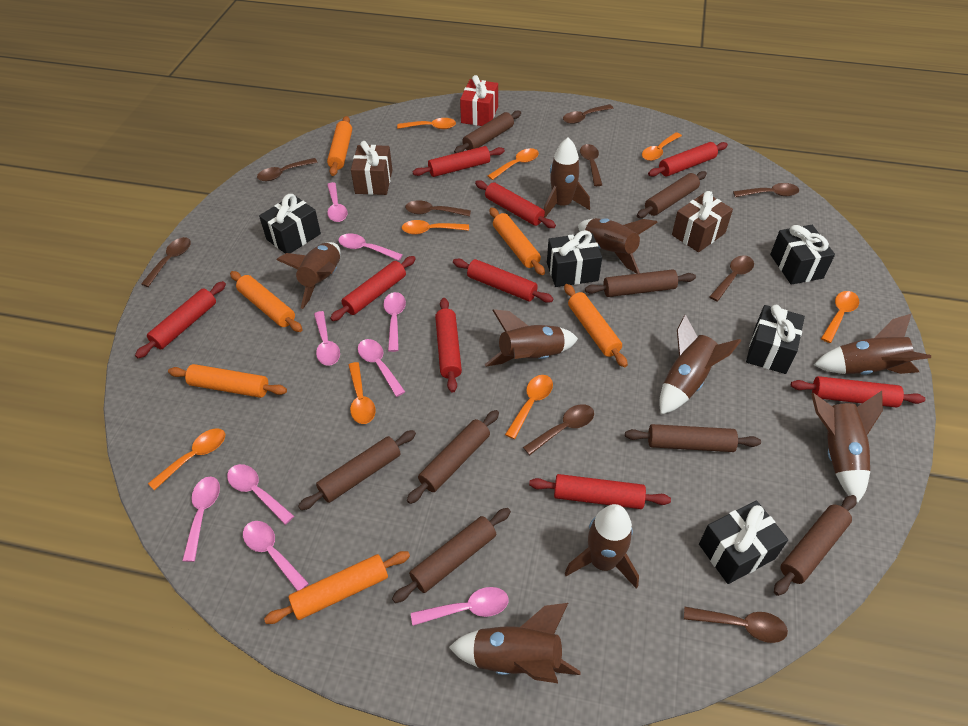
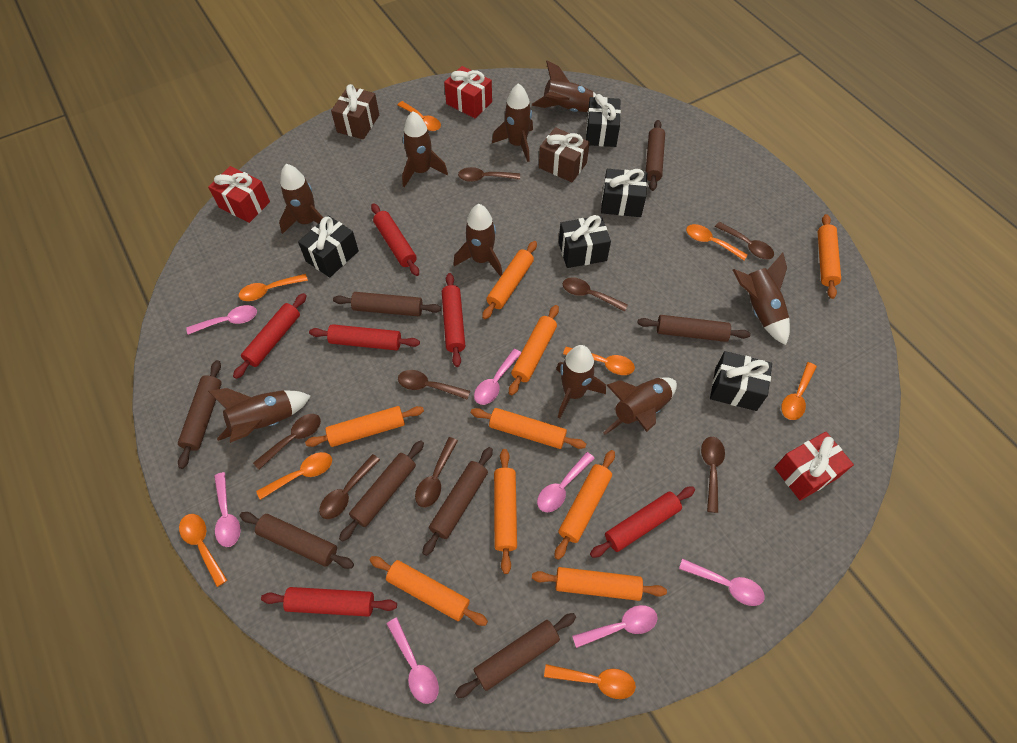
brown spoon: [141,237,191,287] [257,158,318,181] [405,200,471,217] [523,404,594,455] [563,104,613,124] [580,144,602,186] [684,606,788,643] [709,255,754,301] [733,183,799,197] = 9 -> [253,414,321,470] [319,454,380,519] [398,370,470,400] [415,437,458,507] [458,167,520,182] [563,277,628,312] [701,437,725,513] [715,222,774,259] = 8
orange rolling pin: [168,364,287,398] [230,271,303,332] [264,551,410,624] [327,116,352,176] [490,207,545,275] [564,284,628,368] = 6 -> [305,406,424,447] [370,556,488,626] [471,408,586,449] [482,241,537,319] [494,449,517,574] [509,305,559,395] [532,567,667,601] [555,450,615,560] [817,214,841,299] = 9
pink spoon: [182,476,220,562] [227,464,294,525] [243,521,309,591] [314,311,340,366] [327,182,348,222] [338,233,403,261] [358,339,405,397] [383,292,406,352] [411,587,509,626] = 9 -> [186,305,257,335] [214,472,241,547] [387,617,439,704] [474,349,521,405] [537,452,595,512] [572,605,658,648] [679,559,765,606] = 7
red gift: [460,75,498,126] = 1 -> [208,166,270,223] [444,66,492,118] [774,432,854,501] = 3
red rolling pin: [135,281,226,358] [330,256,416,321] [413,146,505,177] [435,298,462,393] [453,259,553,303] [475,180,556,228] [529,474,671,509] [648,142,728,177] [791,376,925,407] = 9 -> [233,293,307,379] [261,587,397,617] [309,324,420,350] [371,203,419,276] [442,273,465,367] [590,486,695,558] = 6

